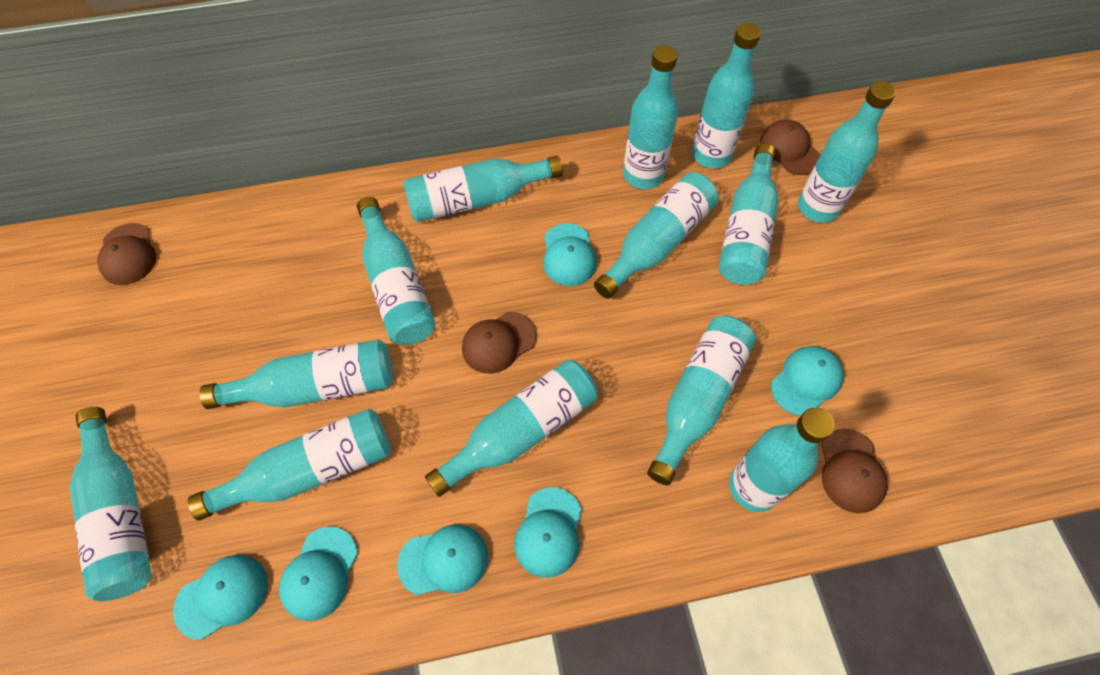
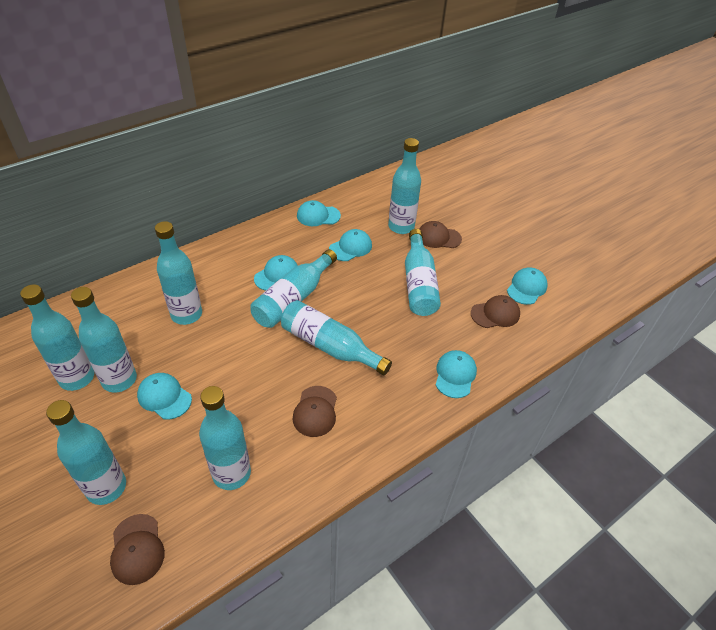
turquoise bottle: [70,407,152,601] [188,409,391,521] [200,339,393,409] [357,197,436,345] [403,156,563,222] [425,360,598,497] [594,172,718,299] [623,45,678,189] [647,316,756,485] [692,23,761,168] [719,144,779,285] [729,408,834,512] [798,81,896,223] = 13 -> [20,284,94,391] [46,400,126,505] [71,287,137,393] [155,221,202,325] [199,386,251,490] [250,249,337,328] [281,300,392,375] [388,138,421,234] [405,229,441,316] = 9

